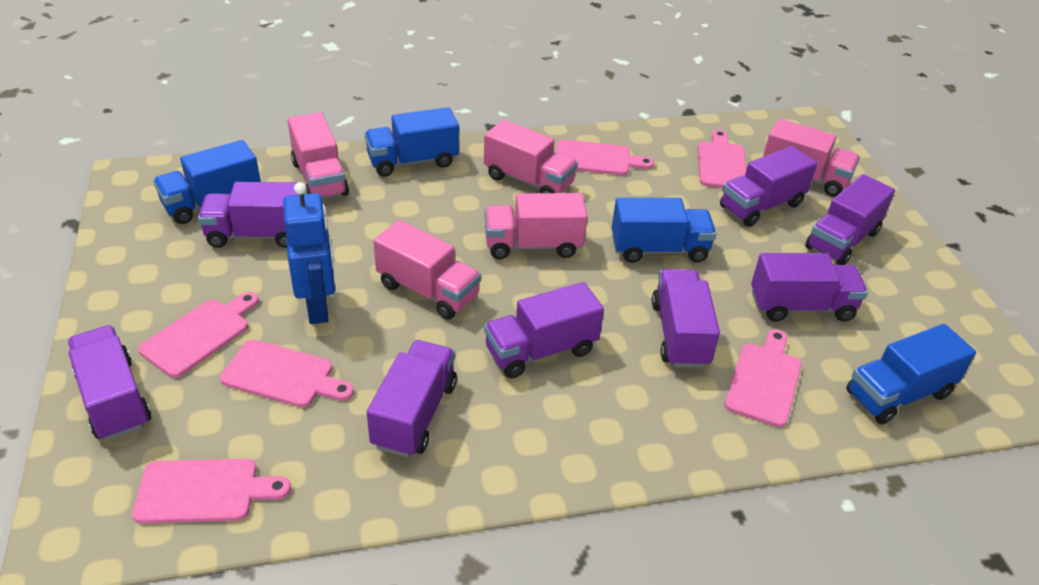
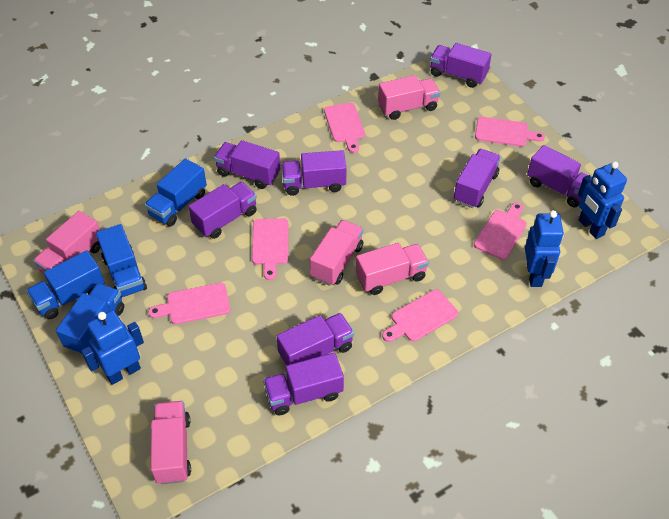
blue robot: [283,182,335,324] = 1 -> [81,310,144,385] [525,210,564,287] [578,161,627,239] = 3

